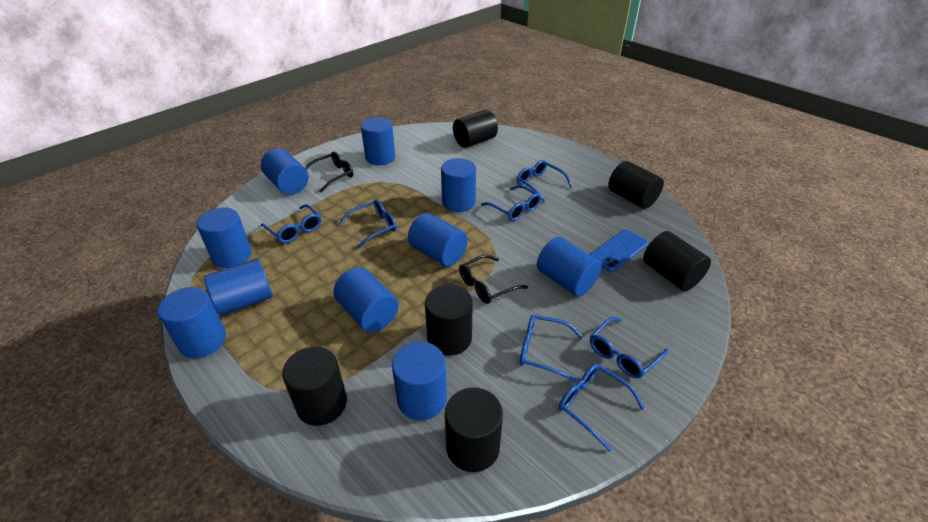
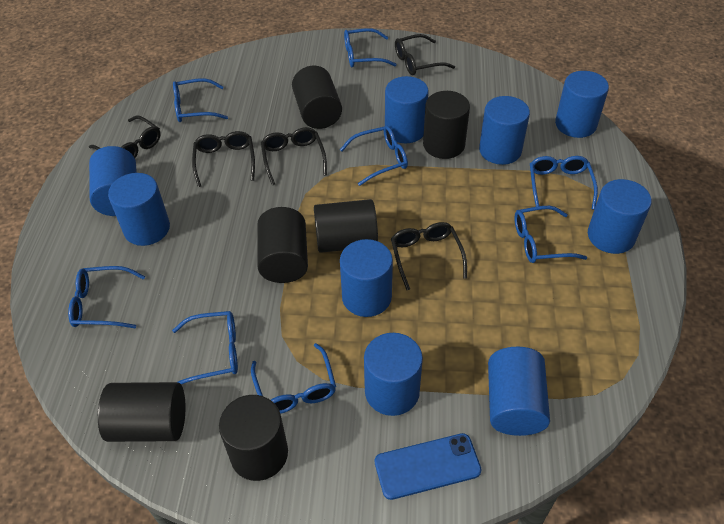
black glasses: [305,152,353,193] [459,255,528,304] = 2 -> [89,115,161,158] [192,131,255,187] [261,127,327,185] [391,222,467,290] [395,34,455,75] = 5
blue cylinder: [157,287,226,358] [196,207,252,268] [204,259,273,316] [261,149,308,195] [333,267,399,332] [361,117,395,165] [392,342,447,420] [408,213,468,267] [441,158,476,212] [537,237,602,296] = 10 -> [89,146,137,216] [108,173,170,246] [340,239,393,317] [364,333,423,416] [385,76,429,143] [479,96,530,165] [488,347,550,436] [555,71,609,138] [588,179,652,254] = 9
blue glasses: [261,204,321,243] [339,200,397,249] [481,185,541,221] [517,160,573,203] [520,315,583,382] [559,364,645,452] [590,317,669,378] = 7 -> [68,266,145,328] [172,311,238,384] [173,78,228,122] [251,343,336,414] [340,126,408,186] [344,28,397,68] [515,206,587,263] [530,156,598,210] = 8

